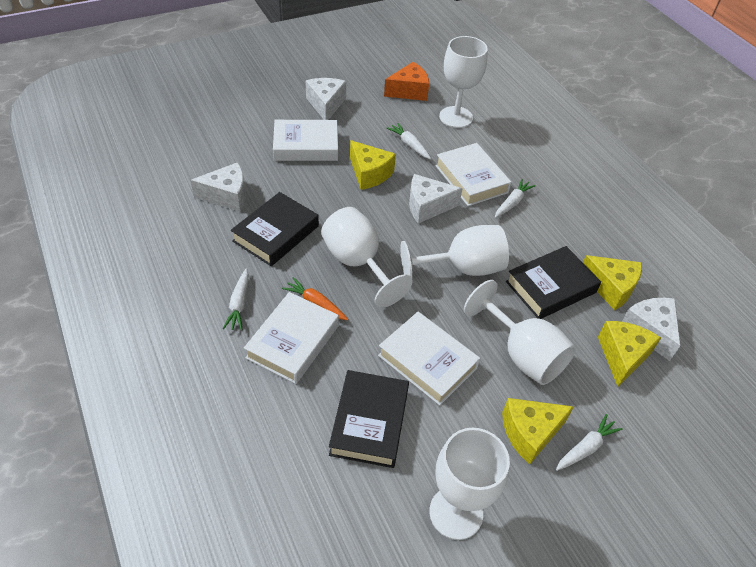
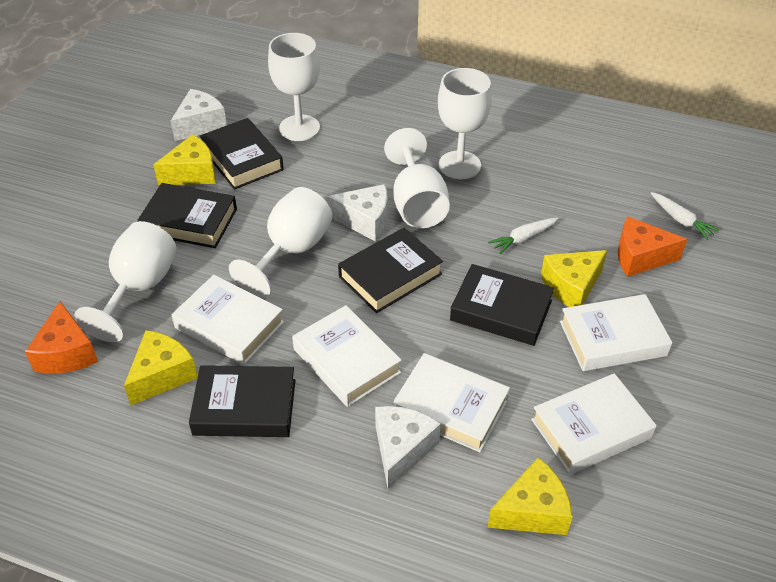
black book: [231,192,319,266] [329,370,409,468] [506,246,601,319] = 3 -> [137,183,237,248] [189,365,296,437] [199,118,284,190] [338,228,443,313] [450,264,554,346] = 5
orange carrot: [282,277,348,320] = 1 -> none = 0
orange cheese: [384,62,429,101] = 1 -> [25,301,98,373] [618,216,687,277] = 2
white book: [244,292,339,384] [273,120,338,161] [378,312,480,405] [435,143,512,206] = 4 -> [172,275,284,365] [292,305,402,407] [393,353,510,452] [531,373,657,475] [560,294,672,371] = 5
white carrot: [223,268,249,330] [387,123,431,159] [495,179,536,218] [556,414,623,471] = 4 -> [488,217,559,254] [651,192,720,240] = 2
white cheese: [191,162,246,212] [306,78,346,120] [409,174,463,223] [622,298,681,361] = 4 -> [171,89,227,141] [327,184,387,242] [375,406,441,489] = 3

